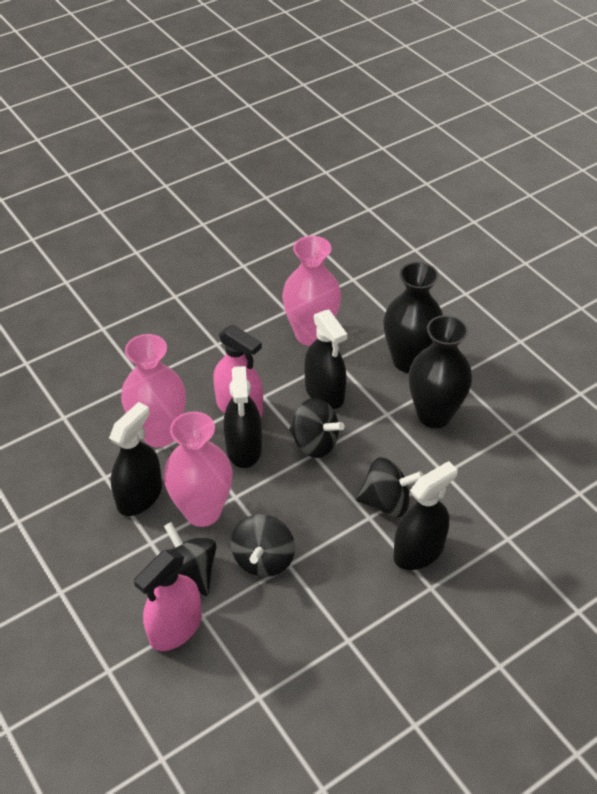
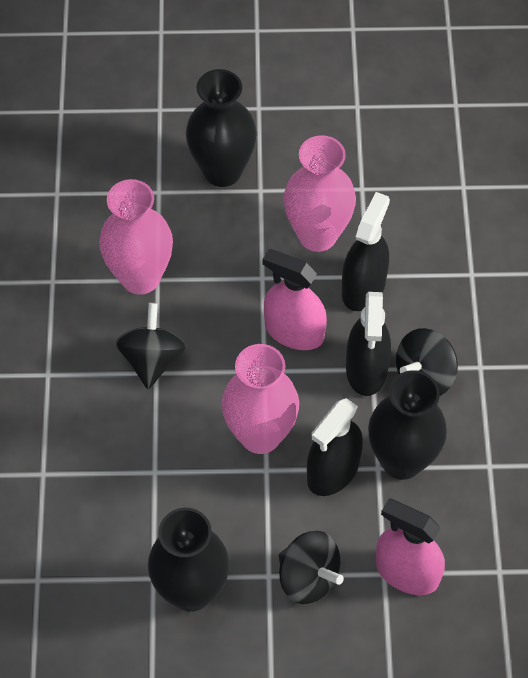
black spinning top: [164,522,217,596] [231,514,295,577] [289,398,344,458] [356,457,423,517] = 4 -> [116,303,186,389] [279,531,344,604] [396,328,458,396] = 3
black spray bottle: [109,402,162,516] [224,366,262,468] [304,310,347,409] [393,461,458,570] = 4 -> [307,398,363,496] [342,192,390,311] [346,292,391,396] = 3
black vase: [383,262,443,373] [409,315,472,428] = 2 -> [148,508,230,612] [186,69,257,187] [368,370,447,480] = 3

